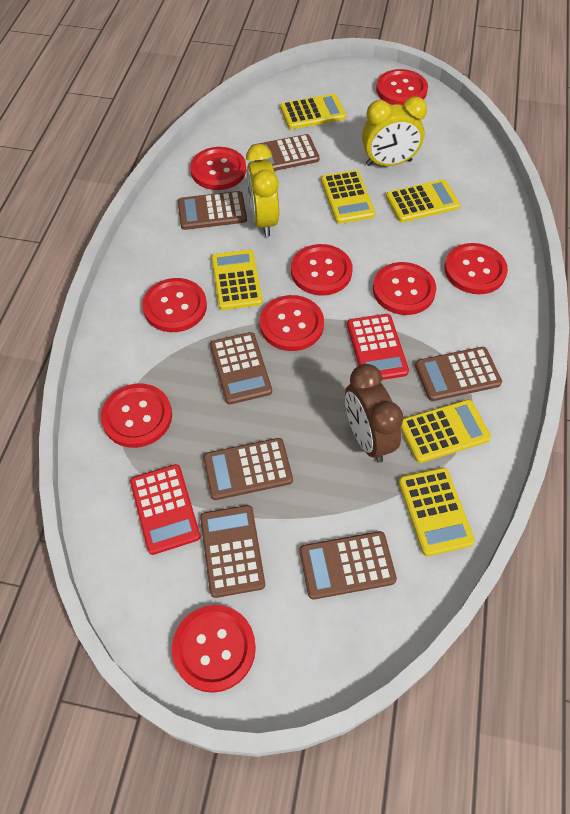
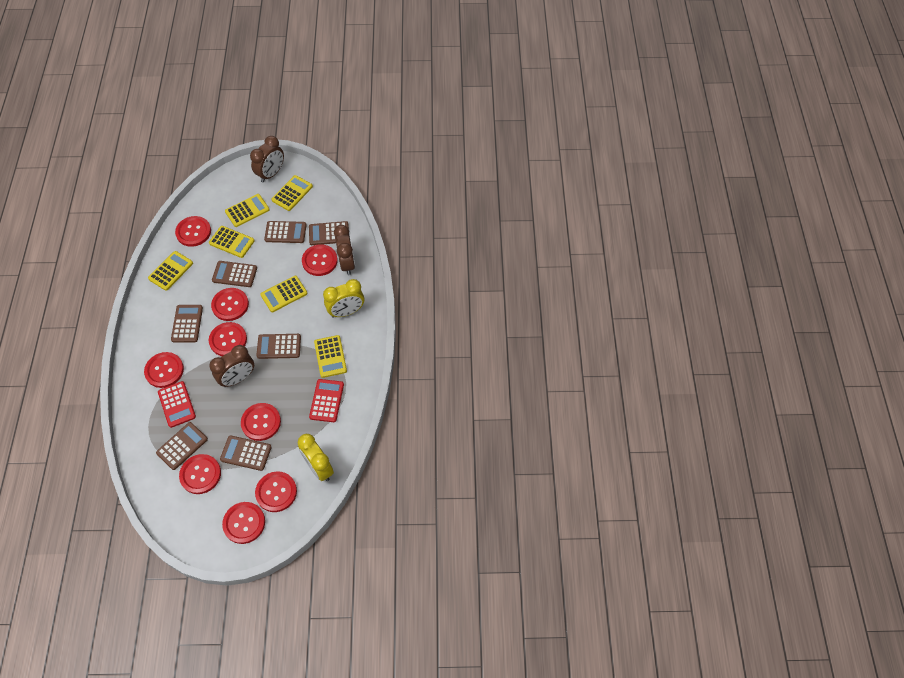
brown clock: [345,364,403,463] = 1 -> [209,345,254,387] [250,136,284,182] [334,225,355,275] = 3

